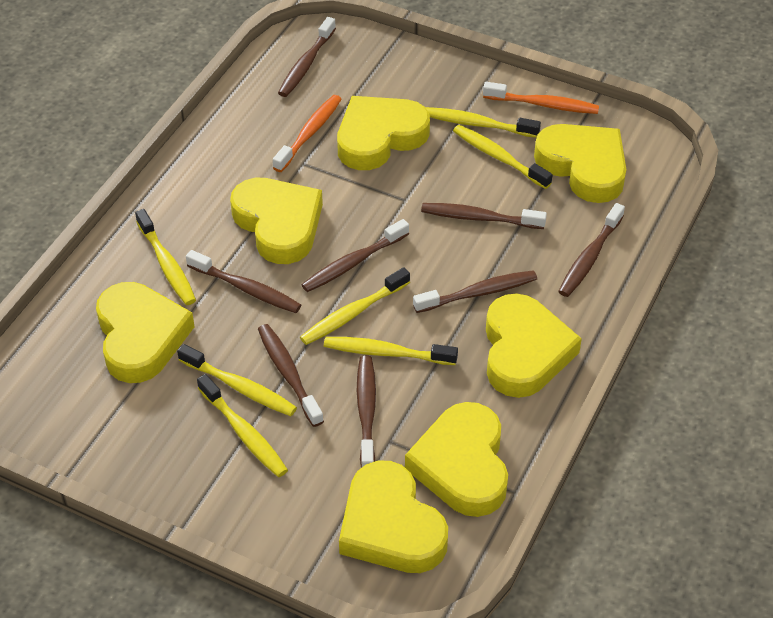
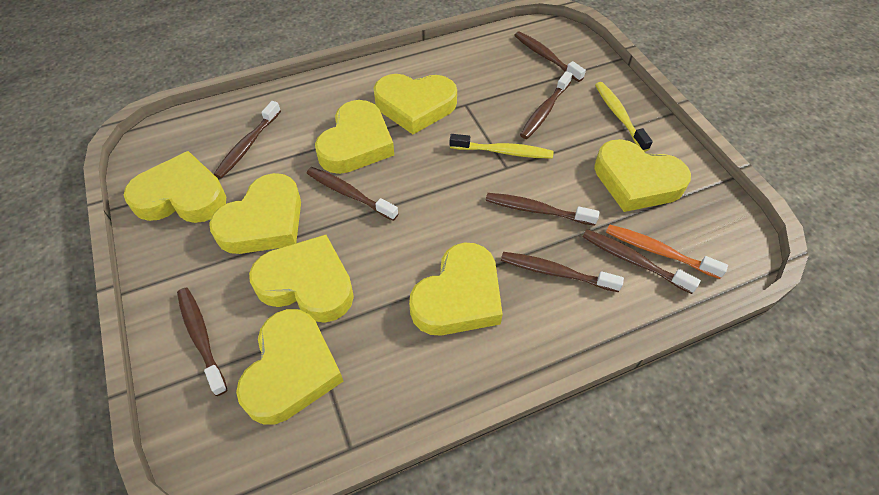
orange toothbrush: [273,95,342,172] [483,82,599,114] = 2 -> [606,224,728,279] = 1
yellow heart: [96,282,195,383] [230,178,323,264] [337,96,430,170] [339,461,448,573] [405,402,508,517] [486,293,582,398] [534,124,626,203] = 7 -> [124,151,226,223] [209,173,301,254] [236,309,343,424] [249,235,354,323] [315,100,394,174] [374,74,457,134] [409,242,503,336] [594,139,691,212] = 8
yellow toothbrush: [135,209,196,305] [177,344,297,416] [197,374,288,477] [300,267,410,345] [324,337,458,365] [426,107,541,138] [453,125,552,189] = 7 -> [450,134,553,159] [595,82,653,152] = 2

